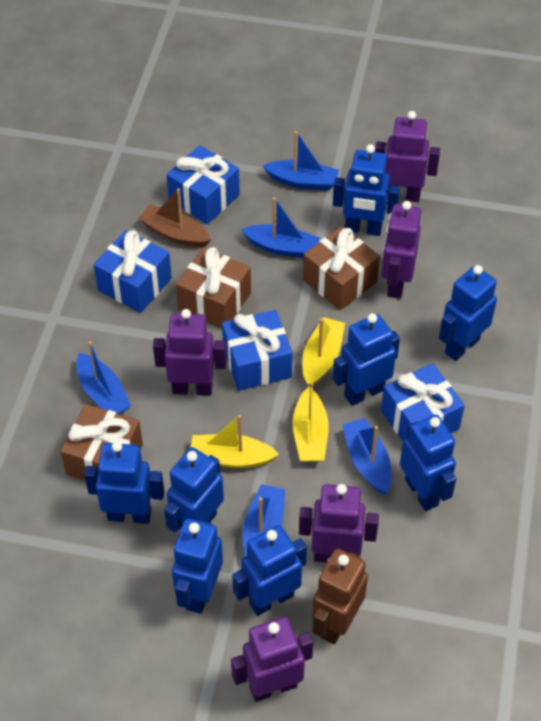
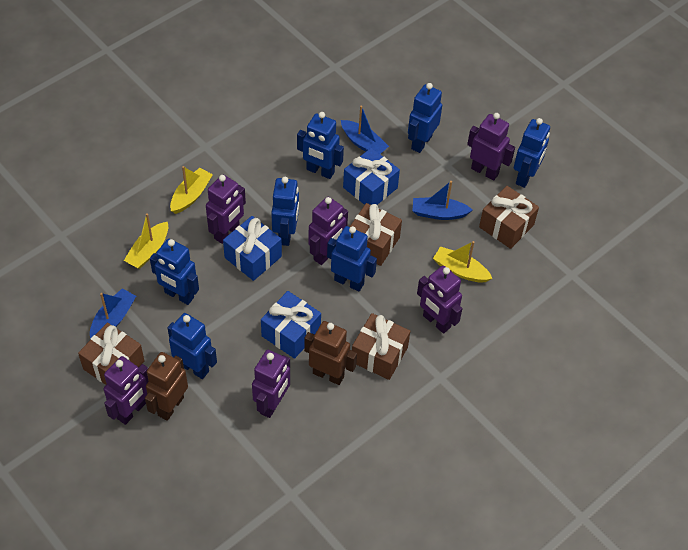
blue boat: [76,341,131,414] [241,197,320,258] [243,484,285,557] [262,131,339,190] [342,418,392,494] = 5 -> [90,288,136,339] [341,106,389,154] [412,181,472,220] = 3
blue gift: [94,230,172,313] [167,145,240,224] [222,310,292,391] [381,363,465,441] = 4 -> [223,216,282,281] [261,291,321,359] [343,148,400,205] = 3
blue robot: [84,441,164,524] [164,447,224,533] [172,518,223,614] [232,525,307,616] [333,144,400,236] [333,313,400,406] [400,415,456,511] [439,265,497,361] = 8 -> [150,239,199,305] [168,313,217,379] [271,177,299,246] [297,112,344,179] [327,226,377,292] [408,83,442,153] [514,118,550,188] = 7
brown boat: [138,188,211,247] = 1 -> none = 0
brown gift: [60,404,143,481] [176,247,251,329] [303,226,380,310] = 3 -> [78,323,144,385] [350,203,402,266] [352,313,410,380] [479,186,539,249] = 4
brown robot: [312,548,368,644] = 1 -> [145,352,188,421] [304,321,357,385] = 2
purple robot: [153,309,226,395] [231,617,313,702] [299,484,379,563] [375,111,440,202] [381,201,421,299] = 5 -> [104,356,149,425] [206,175,246,244] [252,350,290,418] [308,197,348,265] [417,266,463,333] [467,113,515,181] = 6

